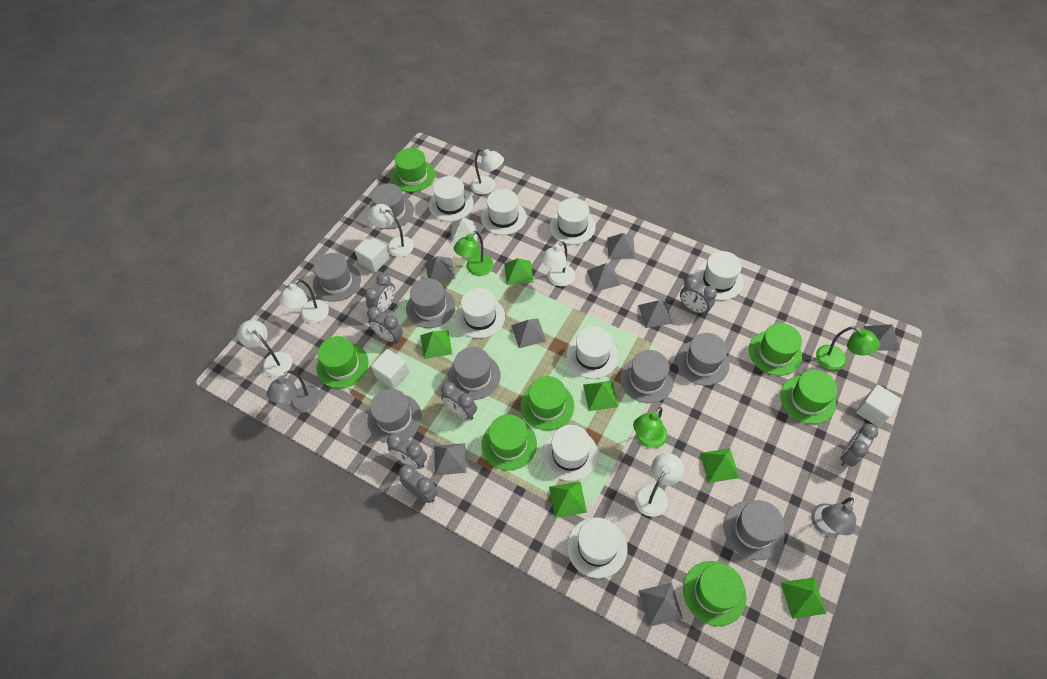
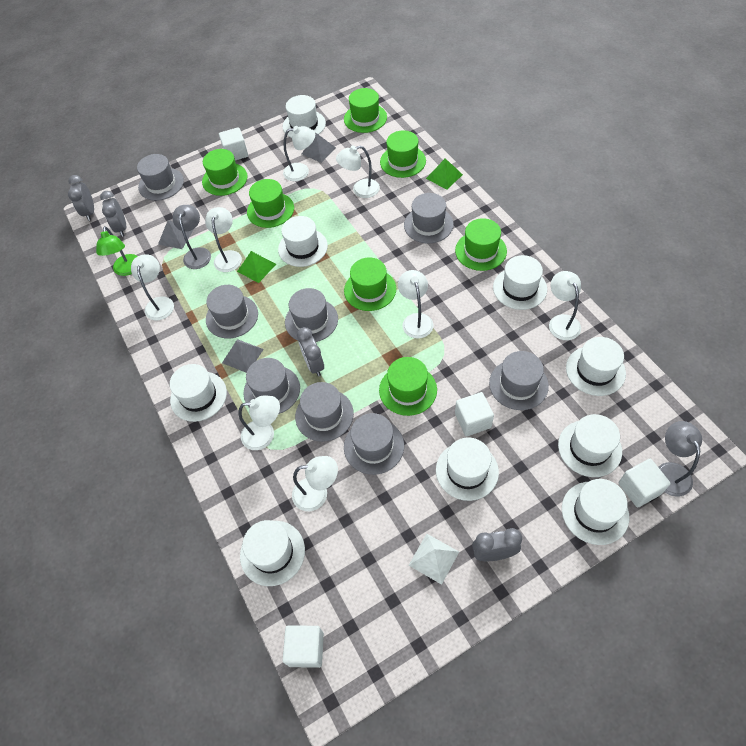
green lamp: [454,231,493,276] [633,407,667,449] [816,326,880,370] = 3 -> [96,226,137,276] = 1
green pyramid: [421,330,452,359] [504,258,534,285] [549,481,587,518] [583,381,618,411] [700,448,740,483] [781,577,827,619] = 6 -> [237,251,276,283] [426,158,463,190] = 2
grey clock: [365,273,395,312] [367,307,403,343] [387,433,427,468] [399,465,438,503] [441,382,477,420] [680,276,717,315] [840,424,878,467] = 7 -> [68,175,94,221] [100,191,126,237] [297,327,324,377] [472,528,522,561] = 4
grey pyramid: [425,256,455,282] [434,443,467,475] [511,319,546,348] [587,263,621,291] [607,233,635,259] [638,300,673,328] [639,583,683,627] [864,324,900,351] = 8 -> [158,220,194,249] [222,340,264,373] [302,133,336,163] = 3
white cube: [354,236,389,272] [371,349,409,389] [856,384,901,427] = 3 -> [219,127,248,160] [283,625,324,668] [455,392,494,436] [618,459,671,508] = 4
white hat: [429,176,474,222] [455,288,505,338] [481,189,527,235] [542,425,598,481] [549,198,596,245] [566,326,618,379] [567,517,627,578] [694,251,744,300] = 8 -> [170,364,227,422] [240,520,305,586] [278,216,328,267] [283,95,326,138] [436,437,499,501] [493,255,547,310] [558,414,622,477] [562,479,629,545] [566,337,626,396] = 9
white lamp: [237,320,292,377] [279,279,329,323] [368,204,414,257] [470,148,504,195] [540,241,575,286] [635,453,684,517] = 6 -> [131,254,174,320] [205,207,242,272] [239,395,280,450] [283,126,315,181] [292,456,338,511] [336,146,380,198] [398,270,434,338] [549,271,581,340] = 8

